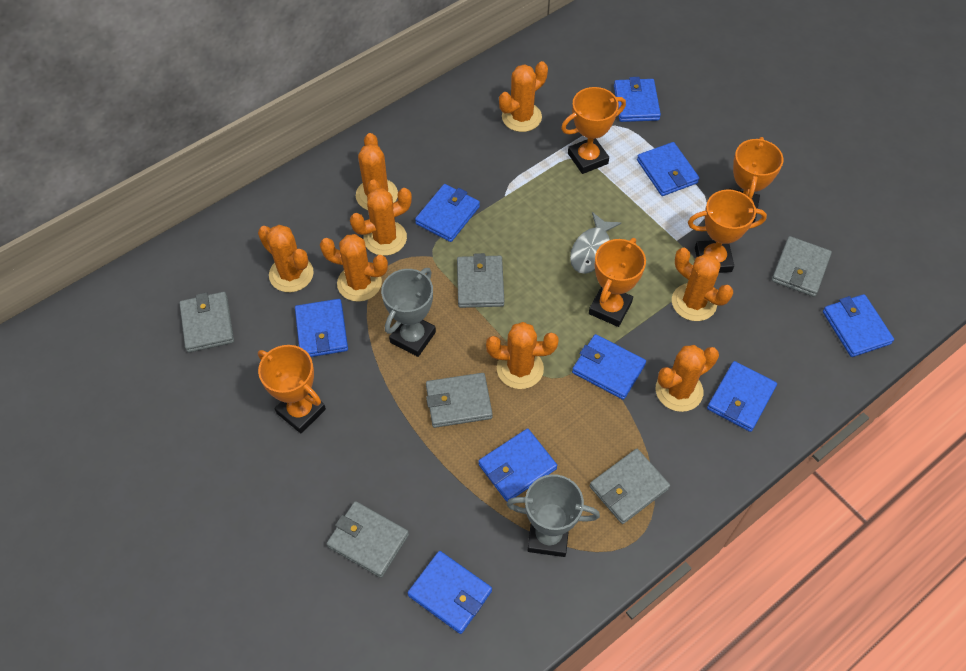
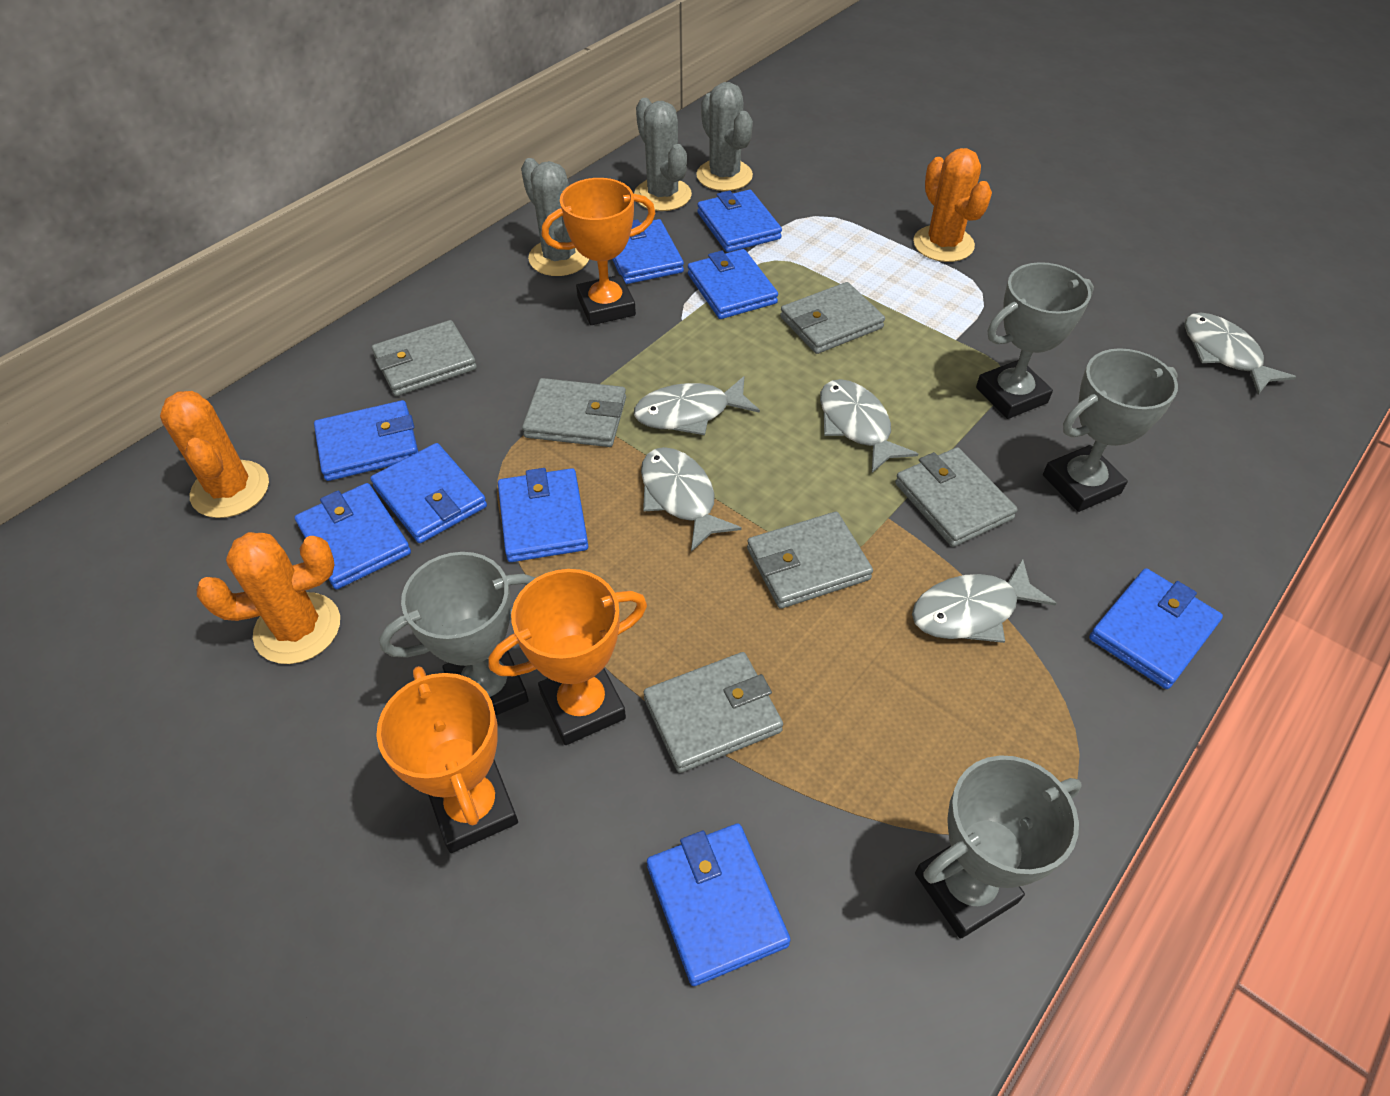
grey cactus: none = 0 -> [521,158,589,276] [634,98,692,211] [696,82,753,191] = 3
grey fish: [570,212,621,274] = 1 -> [634,376,760,435] [641,447,742,552] [820,379,918,473] [912,558,1057,643] [1184,312,1296,395] = 5
grey trophy: [381,268,436,357] [506,474,600,557] = 2 -> [379,552,536,715] [915,755,1082,939] [976,262,1094,419] [1043,348,1178,512] = 4
orange cactus: [258,225,314,292] [320,234,388,302] [350,188,412,256] [356,133,398,210] [486,322,558,389] [499,61,548,132] [656,345,719,412] [672,248,733,321] = 8 -> [160,391,269,518] [197,532,340,664] [913,148,992,262] = 3
orange trophy: [258,345,326,433] [561,87,626,174] [589,238,646,327] [688,189,767,273] [728,137,783,223] = 5 -> [376,666,518,853] [489,569,647,745] [541,178,655,325] = 3

